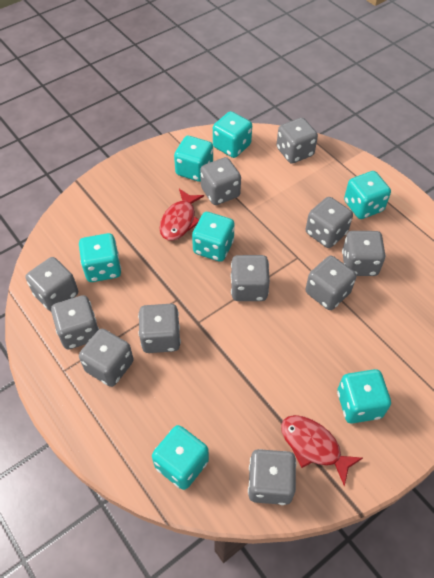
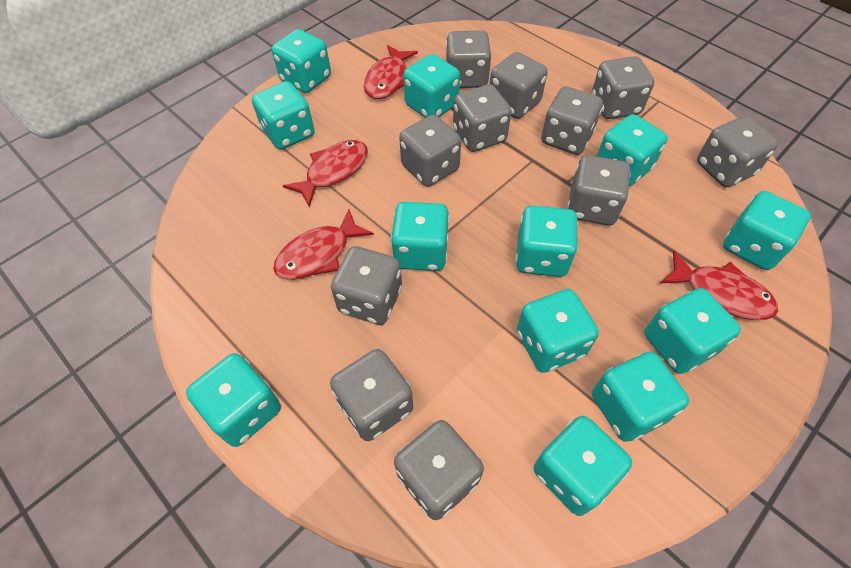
red fish: [159,189,204,241] [281,415,363,486] = 2 -> [273,209,374,280] [283,140,368,207] [364,45,418,99] [660,250,778,320] = 4
turquoise dice: [79,233,121,282] [152,425,209,490] [174,136,213,182] [192,212,235,262] [213,111,252,158] [337,369,391,423] [344,171,391,219] = 7 -> [186,353,281,447] [252,81,315,150] [272,29,331,93] [391,202,449,271] [403,54,460,118] [516,206,578,277] [517,289,599,373] [534,416,632,516] [592,352,689,442] [597,114,668,186] [644,288,741,374] [723,191,811,270] = 12

